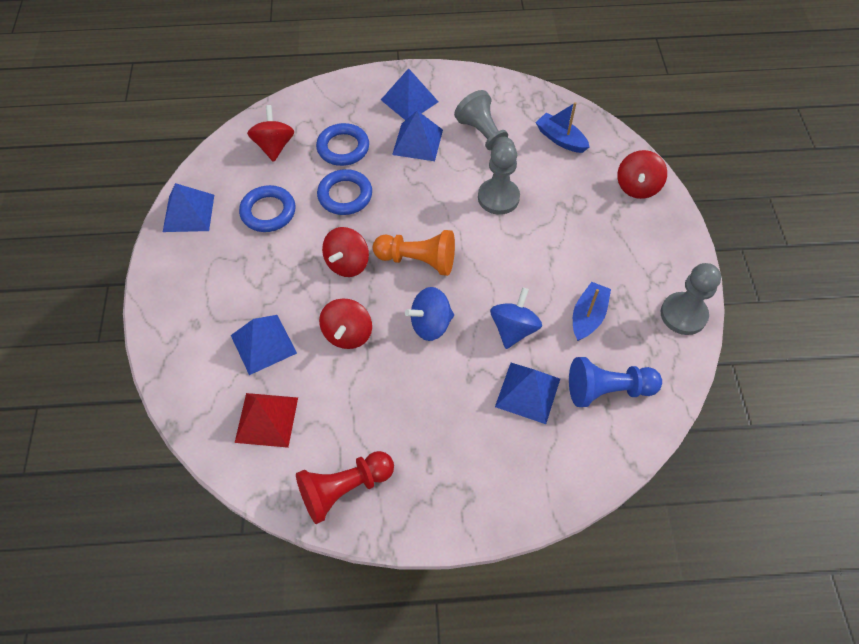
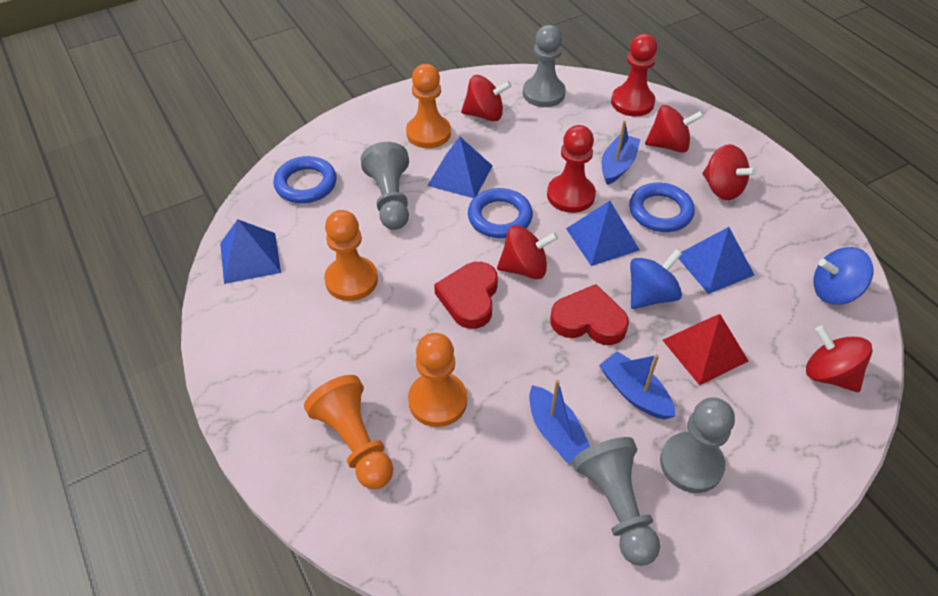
blue boat: [535,102,589,153] [573,282,611,341] = 2 -> [529,380,590,463] [599,351,675,419] [602,121,640,185] = 3
blue pawn: [569,357,662,407] = 1 -> none = 0
blue pyramid: [163,183,214,232] [231,315,297,375] [381,68,438,120] [392,110,443,161] [495,363,560,424] = 5 -> [220,219,281,284] [427,137,492,198] [566,201,639,266] [678,227,754,294] = 4
grey pawn: [454,90,515,151] [478,142,520,215] [661,263,721,335] = 3 -> [360,142,409,230] [523,25,566,107] [573,437,660,566] [660,397,735,493] = 4
orange pawn: [373,230,455,276] = 1 -> [304,375,393,489] [324,210,378,301] [406,64,451,148] [408,333,467,427] = 4
red heart: none = 0 -> [434,262,498,329] [550,284,629,345] = 2
red pawn: [296,451,394,524] = 1 -> [547,125,596,213] [611,34,657,116] = 2
red spinning top: [247,105,294,162] [319,299,372,349] [322,227,369,277] [617,150,667,199] = 4 -> [461,75,511,121] [497,225,558,279] [645,105,703,153] [702,144,757,200] [806,326,873,392] = 5

